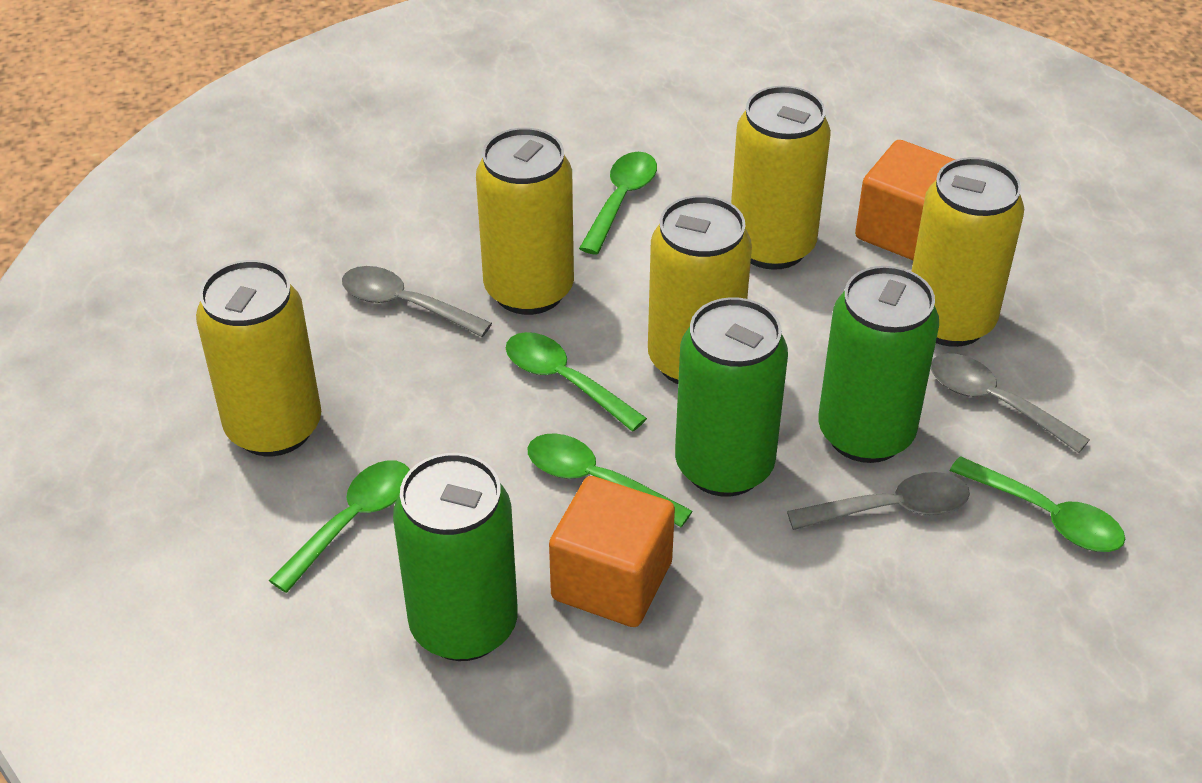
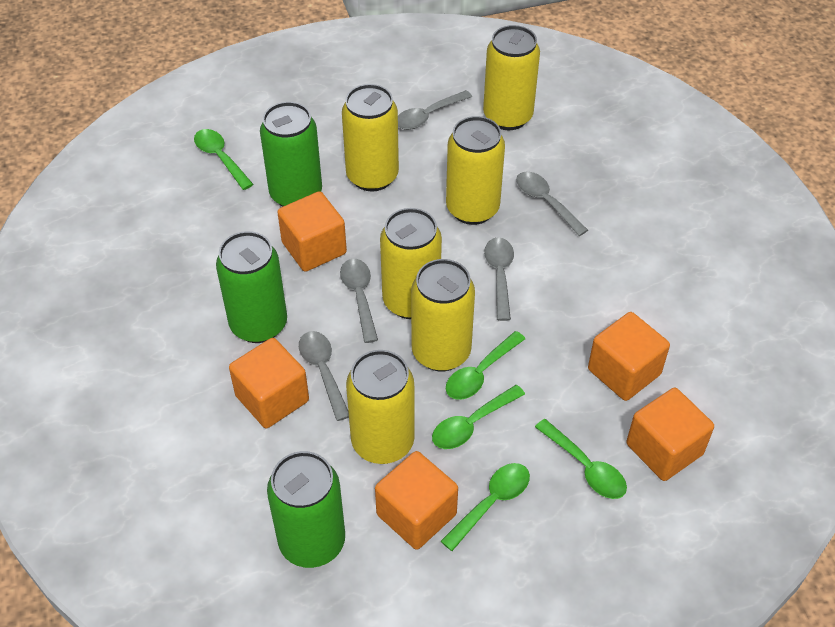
grey spoon: [342,266,492,337] [787,472,970,530] [931,353,1090,453] = 3 -> [299,331,349,421] [340,259,378,343] [398,90,472,130] [484,238,514,321] [516,172,588,236] = 5
orange cube: [549,476,675,627] [855,140,955,260] = 2 -> [229,338,309,428] [277,191,347,272] [375,451,458,550] [588,312,670,401] [626,388,714,481] = 5
yellow can: [196,260,321,456] [476,128,574,315] [648,195,752,384] [731,86,831,270] [912,157,1024,347] = 5 -> [342,84,399,192] [346,350,415,464] [380,208,442,319] [411,259,475,372] [446,116,505,225] [483,25,540,130] = 6

